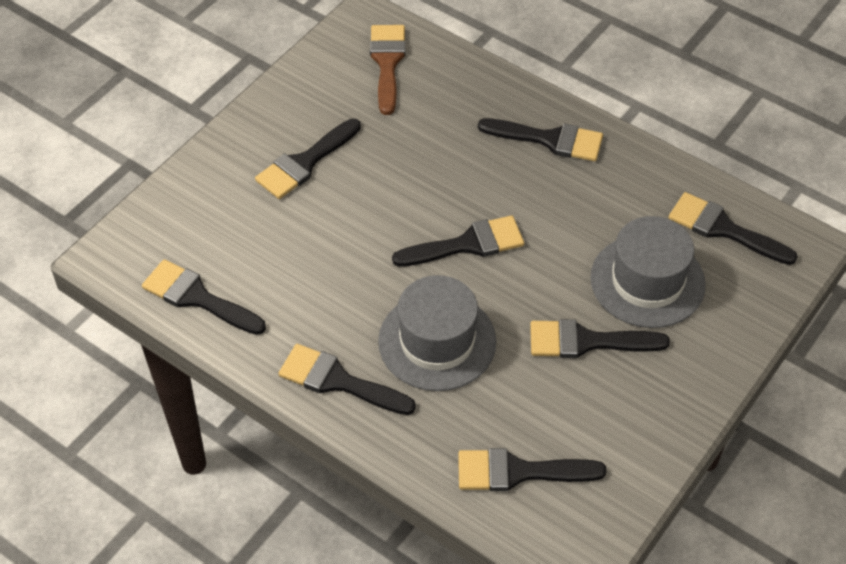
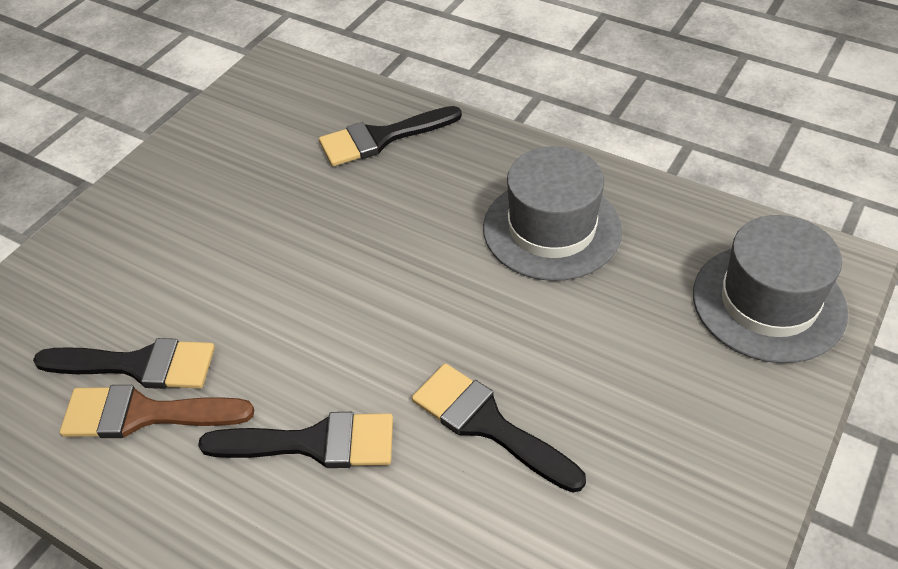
black brush: [142,259,266,335] [255,118,361,199] [278,344,416,415] [392,215,524,267] [458,448,607,491] [478,118,603,161] [530,319,670,358] [668,192,798,265] = 8 -> [33,338,215,389] [198,412,393,468] [319,106,462,166] [412,363,586,493] = 4

